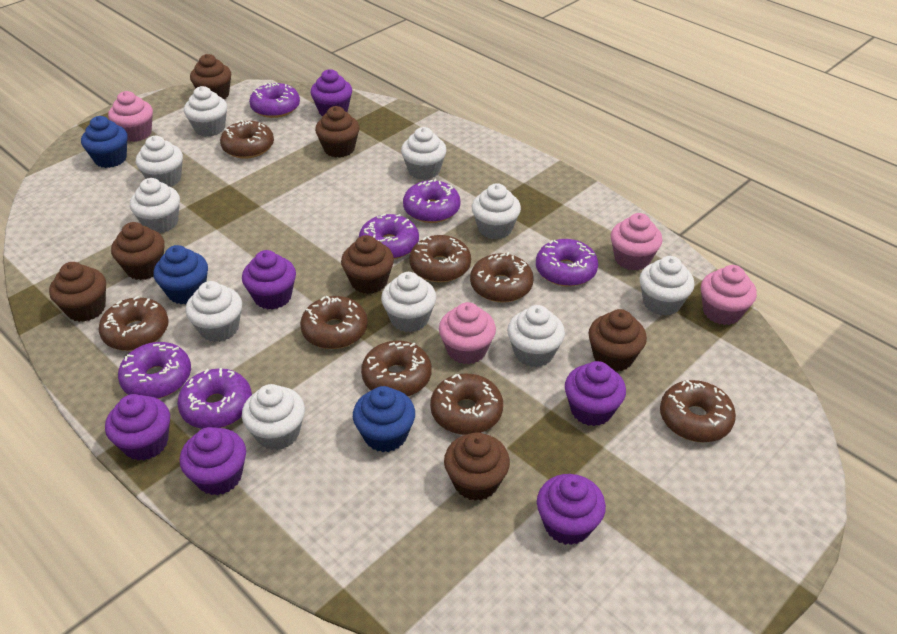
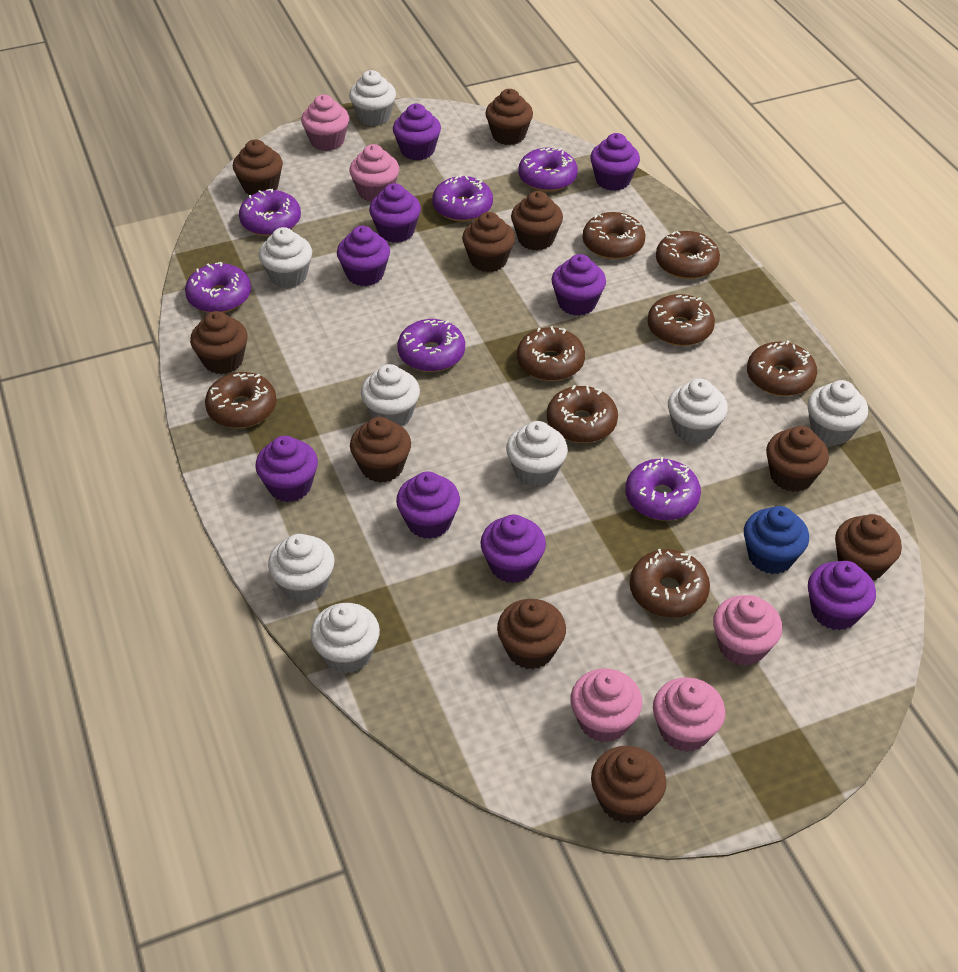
blue cupcake: [81,116,128,168] [153,245,208,304] [353,386,415,452] = 3 -> [744,506,809,574] = 1
brown cupcake: [49,262,106,322] [111,222,165,280] [190,54,231,99] [315,106,360,158] [341,235,394,294] [444,432,510,501] [588,309,647,372] = 7 -> [190,311,248,374] [233,139,283,195] [350,417,411,483] [462,212,515,272] [485,89,533,145] [497,599,566,669] [511,191,563,251] [591,746,666,823] [766,426,829,492] [835,514,902,580] = 10
pink cupcake: [108,91,153,142] [439,302,496,364] [611,213,662,271] [701,265,757,325] = 4 -> [301,95,349,151] [349,144,399,202] [570,668,642,743] [653,677,725,752] [713,595,782,666] = 5
purple cupcake: [105,394,170,461] [180,427,246,495] [242,250,296,310] [310,69,352,116] [537,474,606,545] [565,361,626,426] = 6 -> [256,436,318,502] [337,226,390,286] [369,183,421,243] [393,104,441,160] [396,471,460,539] [480,515,546,583] [551,254,606,316] [590,133,640,191] [808,561,876,631] = 9
white cupcake: [130,178,180,234] [136,136,183,187] [184,86,227,137] [186,281,242,342] [242,384,305,450] [381,272,436,332] [401,127,447,180] [472,183,521,239] [507,305,565,367] [640,256,694,316] = 10 -> [259,227,312,288] [268,534,335,603] [310,603,380,674] [349,70,396,126] [361,364,420,426] [506,421,568,487] [668,379,728,444] [808,380,868,445] = 8

